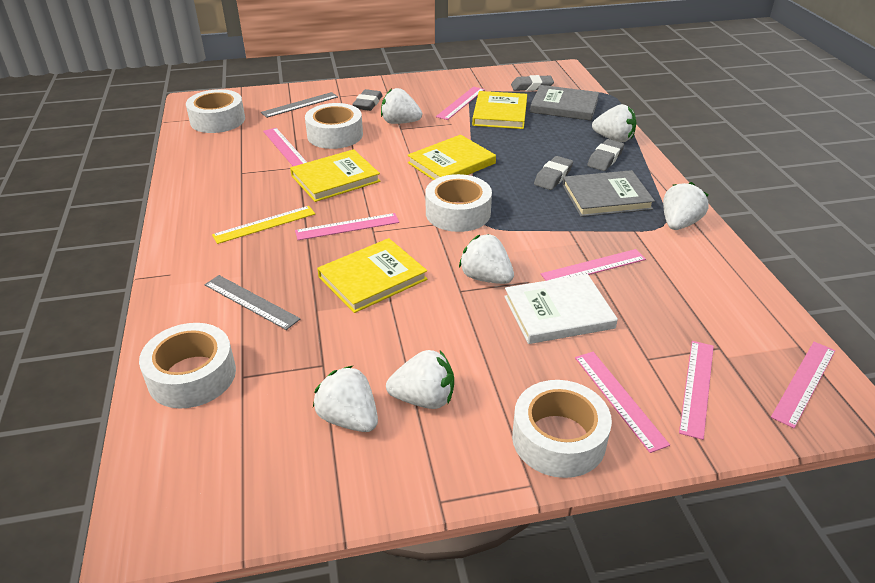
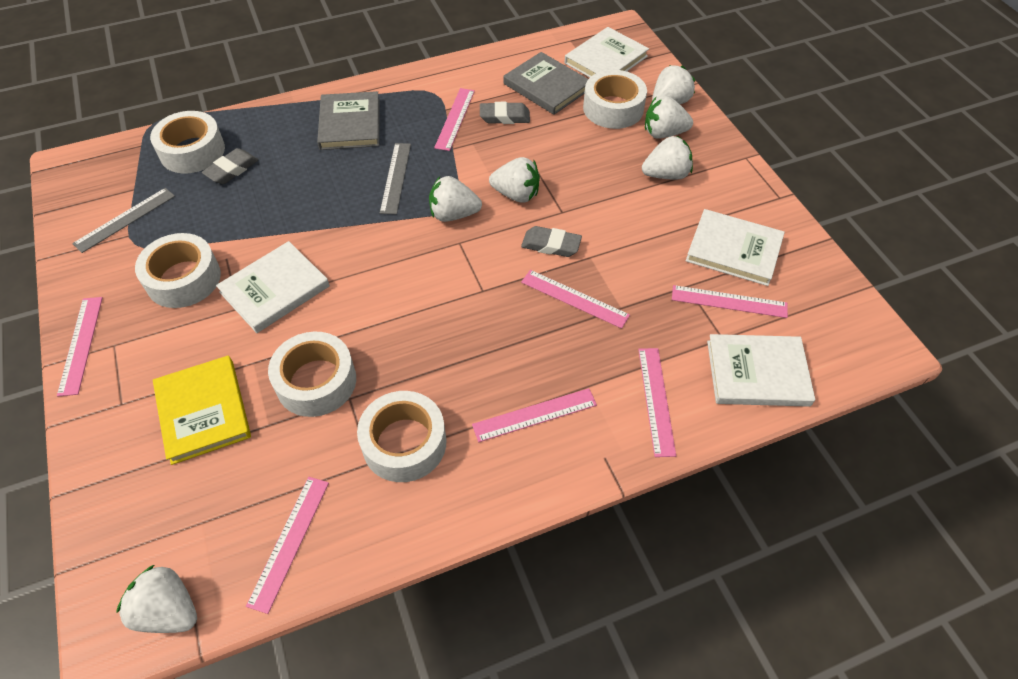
grey eraser: [352,89,383,111] [511,75,554,91] [534,156,573,190] [587,139,624,171] = 4 -> [202,148,258,184] [480,102,530,124] [521,226,582,257] = 3
white book: [504,274,618,344] = 1 -> [216,241,330,333] [565,27,649,77] [686,209,785,286] [707,334,815,407] = 4
yellow book: [290,149,380,202] [317,238,427,313] [408,135,496,180] [472,91,527,129] = 4 -> [153,355,251,465] = 1
yellow ruler: [212,206,315,244] = 1 -> none = 0

